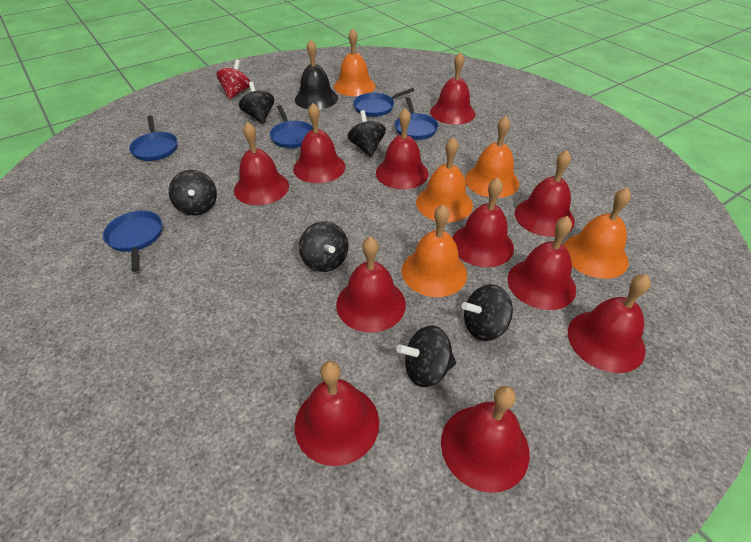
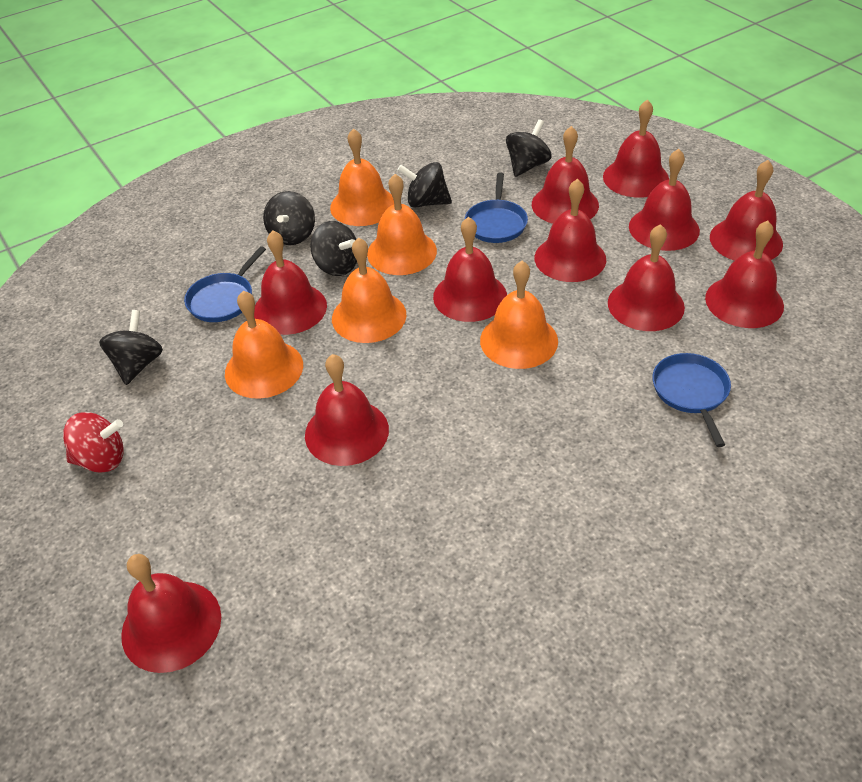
black bell: [295,40,338,110] = 1 -> none = 0
black spinning top: [169,170,217,216] [239,82,274,124] [299,221,348,272] [348,110,386,157] [396,325,456,387] [461,284,513,341] = 6 -> [99,310,163,385] [263,191,315,245] [310,221,357,276] [397,162,452,208] [506,119,552,177] = 5
blue pan: [103,211,162,272] [129,115,178,161] [270,105,313,148] [353,88,415,117] [395,97,438,140] = 5 -> [184,246,266,322] [465,173,528,243] [652,353,731,447] = 3

